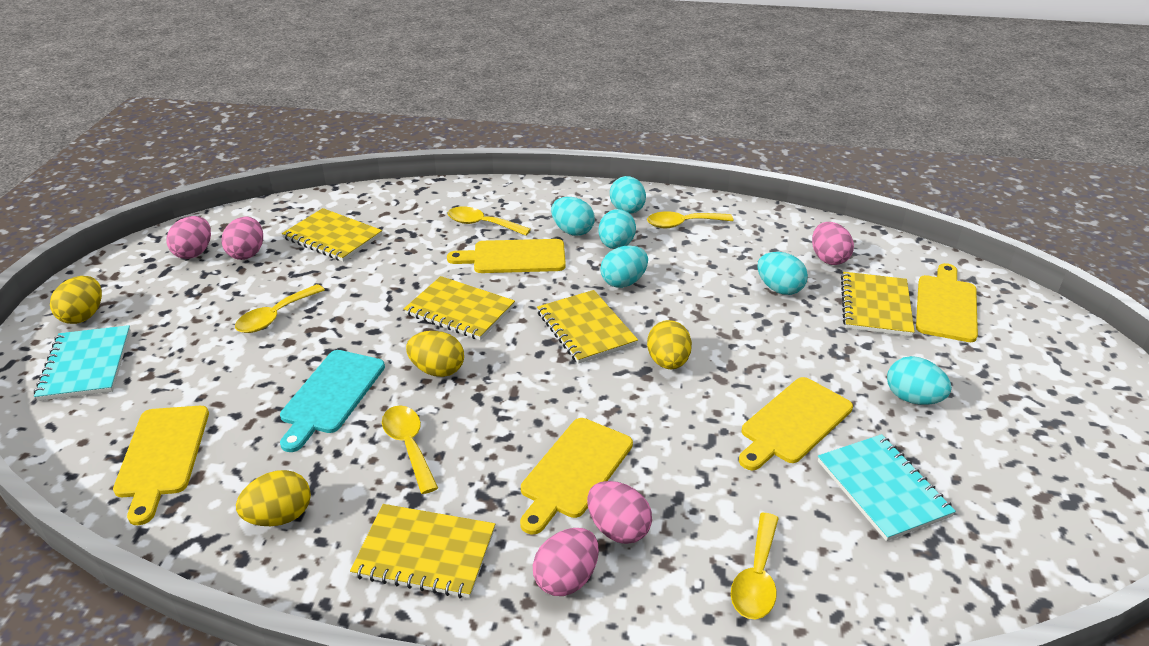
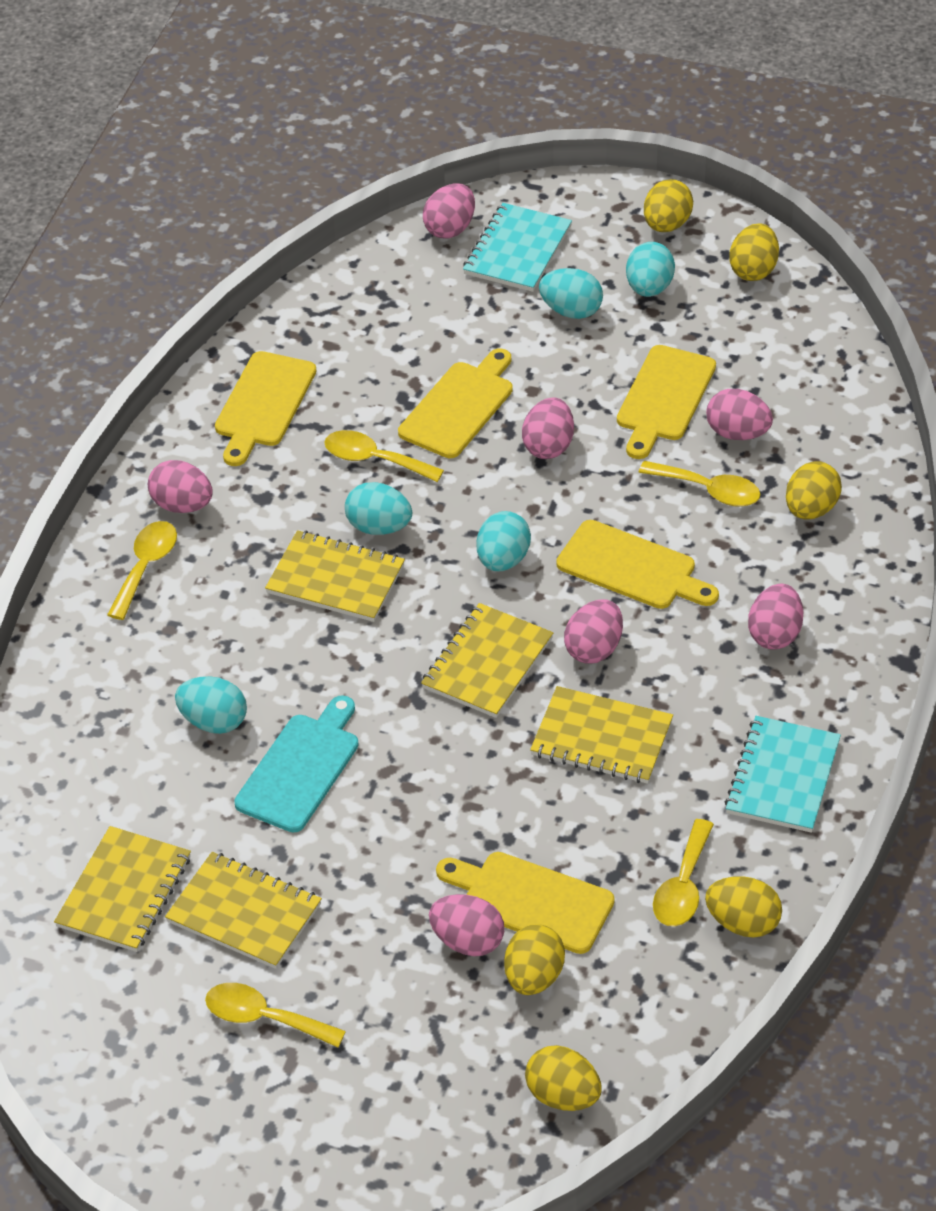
pink egg: [166,216,211,259] [222,216,263,260] [533,528,599,596] [587,481,652,544] [812,222,854,265] = 5 -> [148,460,213,513] [423,183,475,239] [429,894,504,956] [522,397,574,459] [564,599,623,664] [706,389,773,440] [748,584,804,650] = 7
turquoise egg: [551,197,595,236] [599,209,636,249] [600,246,648,288] [610,176,646,214] [757,252,808,295] [887,356,952,405] = 6 -> [175,676,247,734] [345,482,412,535] [476,511,531,572] [539,268,603,319] [626,242,675,297] = 5
yellow egg: [50,276,102,324] [236,470,311,526] [406,331,464,377] [647,320,692,369] = 4 -> [504,924,565,995] [525,1045,601,1111] [644,179,693,232] [705,876,782,938] [729,223,779,281] [786,461,842,519] = 6

